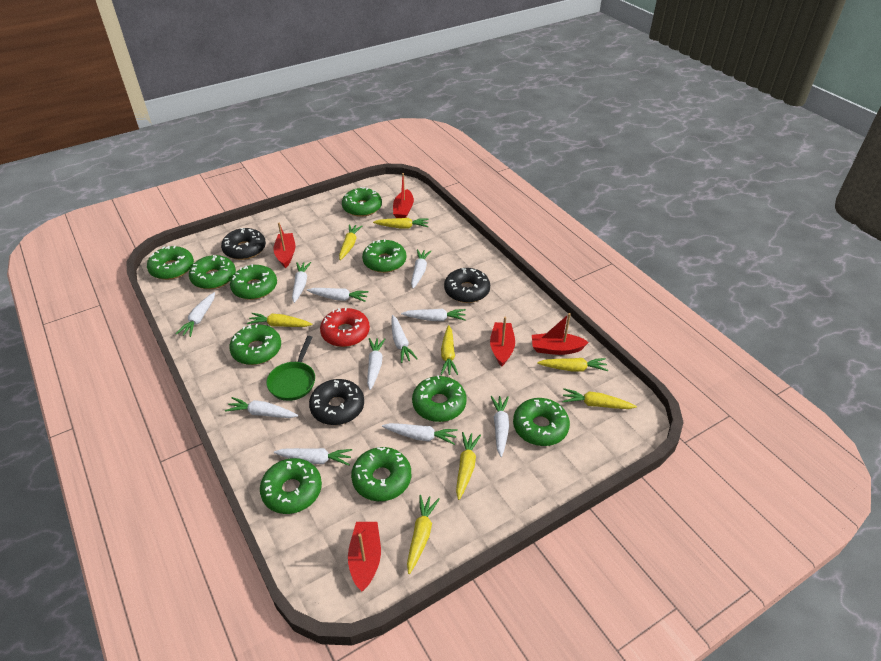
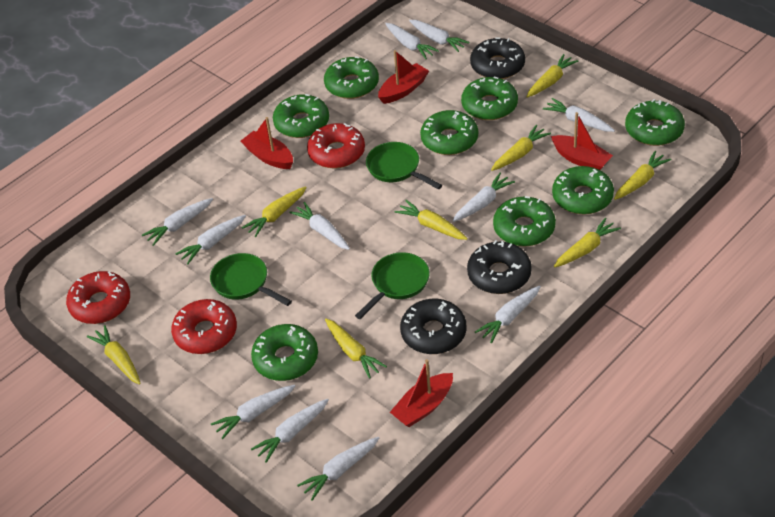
green donut: [147,246,194,280] [189,255,236,289] [229,324,281,365] [230,264,277,300] [260,458,322,514] [342,187,382,217] [351,447,411,501] [362,239,406,273] [412,375,467,422] [513,398,570,446] = 10 -> [251,324,318,381] [273,94,329,138] [324,56,379,99] [420,110,478,155] [461,76,518,120] [493,196,556,246] [552,166,614,214] [625,99,685,146] = 8
green pan: [266,336,315,401] = 1 -> [210,253,292,306] [355,252,430,319] [366,142,442,189] = 3
red boat: [273,223,295,268] [348,522,381,591] [393,173,414,218] [490,317,515,367] [532,313,589,355] = 5 -> [241,117,293,169] [378,50,429,104] [390,359,453,427] [551,112,613,170] = 4
red donut: [320,308,370,347] = 1 -> [66,271,130,324] [171,299,237,354] [307,123,365,168] = 3

